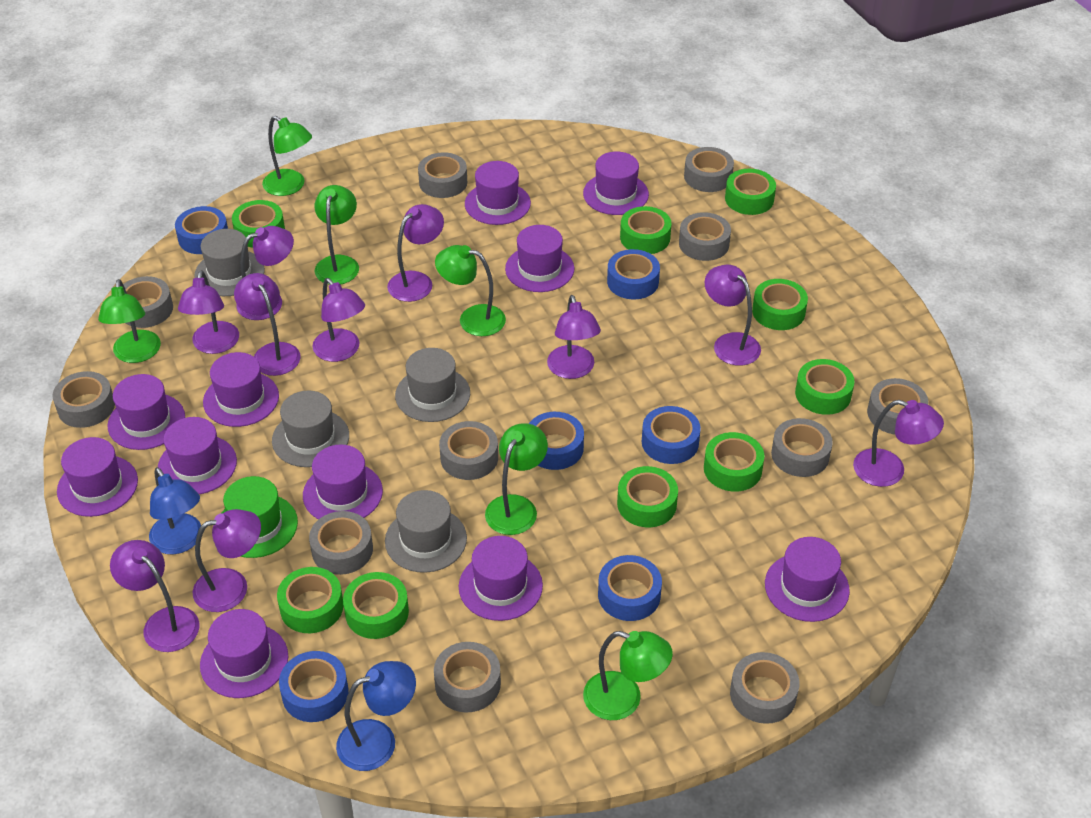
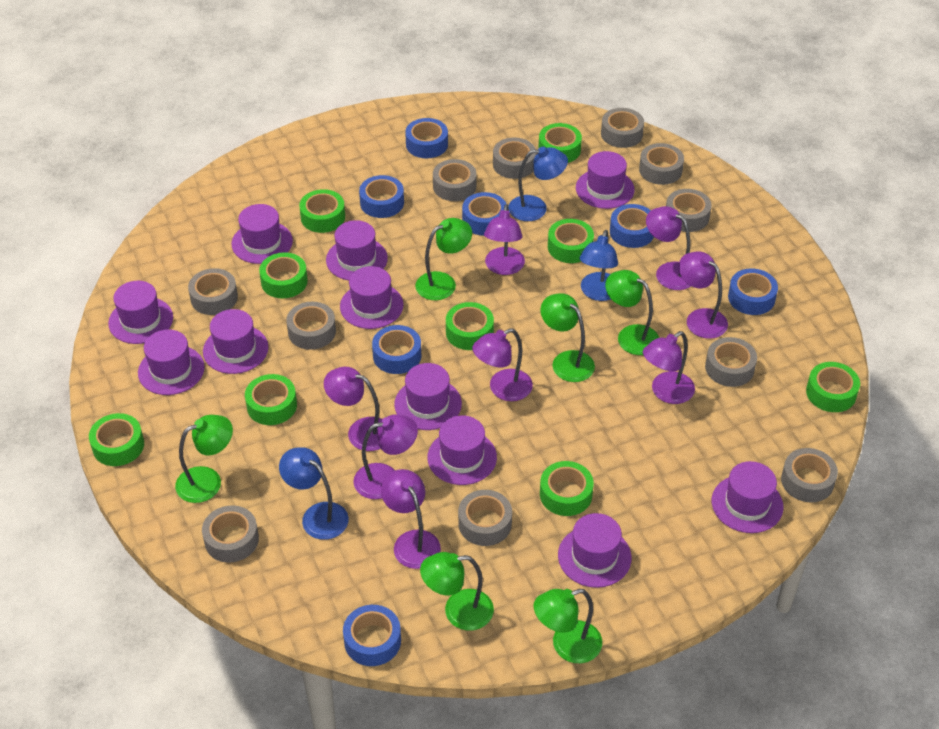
blue lamp: [149,467,201,555] [336,661,416,771] = 2 -> [279,447,349,540] [509,147,568,221] [579,230,618,301] = 3
blue tape: [175,206,228,254] [279,651,349,722] [529,412,584,470] [598,555,662,621] [607,249,660,299] [642,406,701,464] = 6 -> [343,605,401,666] [359,175,404,218] [372,325,421,374] [405,118,448,158] [462,192,506,236] [610,204,654,248] [728,268,778,315] = 7
green hat: [222,476,298,558] = 1 -> none = 0
grey hat: [194,229,265,296] [272,391,349,467] [385,490,467,573] [395,348,470,422] = 4 -> none = 0
purple lamp: [110,540,199,652] [178,270,239,354] [193,509,261,612] [234,273,301,376] [237,226,294,320] [312,278,365,362] [387,204,444,302] [547,295,601,379] [704,265,761,366] [853,400,944,487] = 10 -> [324,367,382,451] [353,414,418,499] [381,469,441,569] [472,328,533,401] [484,204,525,275] [643,331,695,404] [646,206,691,290] [678,251,728,339] = 8

